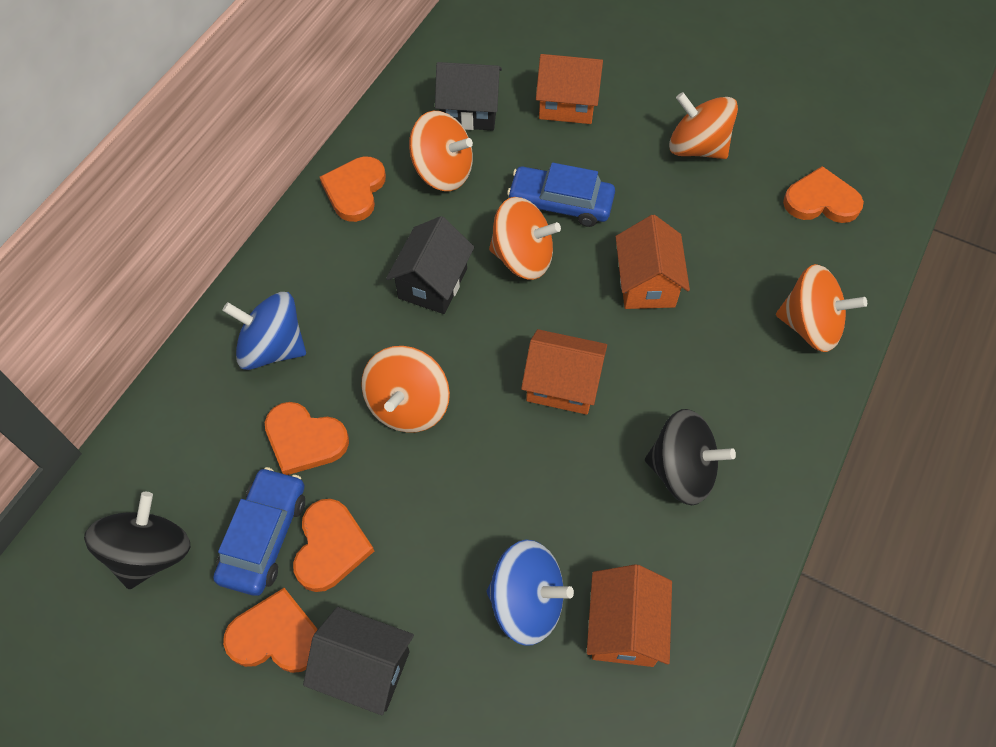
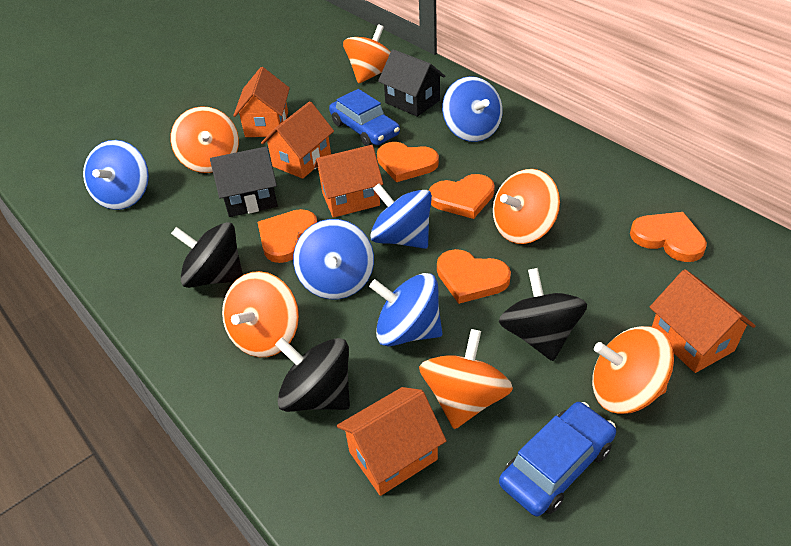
black house: [303,607,414,715] [386,216,474,314] [435,62,502,130] = 3 -> [210,146,278,217] [378,49,445,117] = 2
black spinning top: [84,492,190,589] [645,409,736,505] = 2 -> [171,222,243,288] [275,337,350,412] [499,268,587,361] = 3
blue spinning top: [222,292,306,370] [487,540,574,646] = 2 -> [83,140,149,210] [293,219,374,299] [369,273,442,346] [370,183,432,249] [442,76,503,142] = 5
orange house: [521,329,607,415] [536,54,603,124] [587,564,672,667] [616,215,690,309] = 4 -> [233,67,290,137] [261,101,334,179] [314,145,383,218] [337,387,446,496] [650,269,756,373] = 5
orange spinning top: [361,346,450,433] [409,111,473,191] [489,197,561,280] [669,92,738,159] [776,264,867,352] = 5 -> [170,106,239,173] [222,271,299,357] [343,24,390,84] [419,329,513,429] [493,169,560,244] [592,326,674,414] = 6

